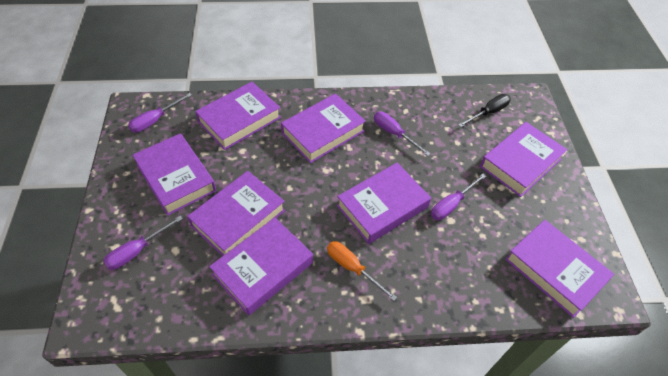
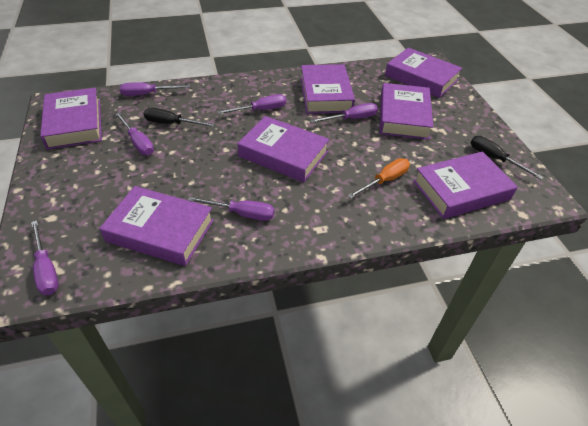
black screwdriver: [458,94,511,127] = 1 -> [144,108,215,127] [471,136,544,180] = 2
purple book: [132,133,216,216] [187,171,285,256] [195,82,281,150] [209,217,313,316] [281,93,366,163] [337,163,431,244] [480,122,568,197] [505,220,614,318] = 8 -> [40,88,102,150] [99,186,214,266] [237,116,329,182] [301,64,355,114] [380,83,433,140] [385,48,462,98] [413,151,518,219] = 7
purple screwdriver: [103,216,183,270] [128,93,192,132] [374,112,431,156] [431,174,486,220] = 4 -> [31,220,59,295] [115,113,154,155] [120,82,190,96] [188,197,274,221] [217,94,286,114] [310,103,378,123] = 6

